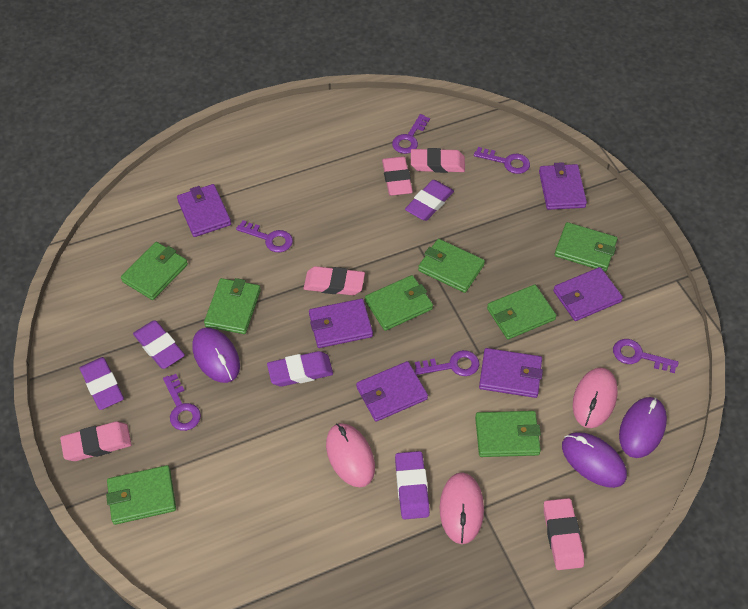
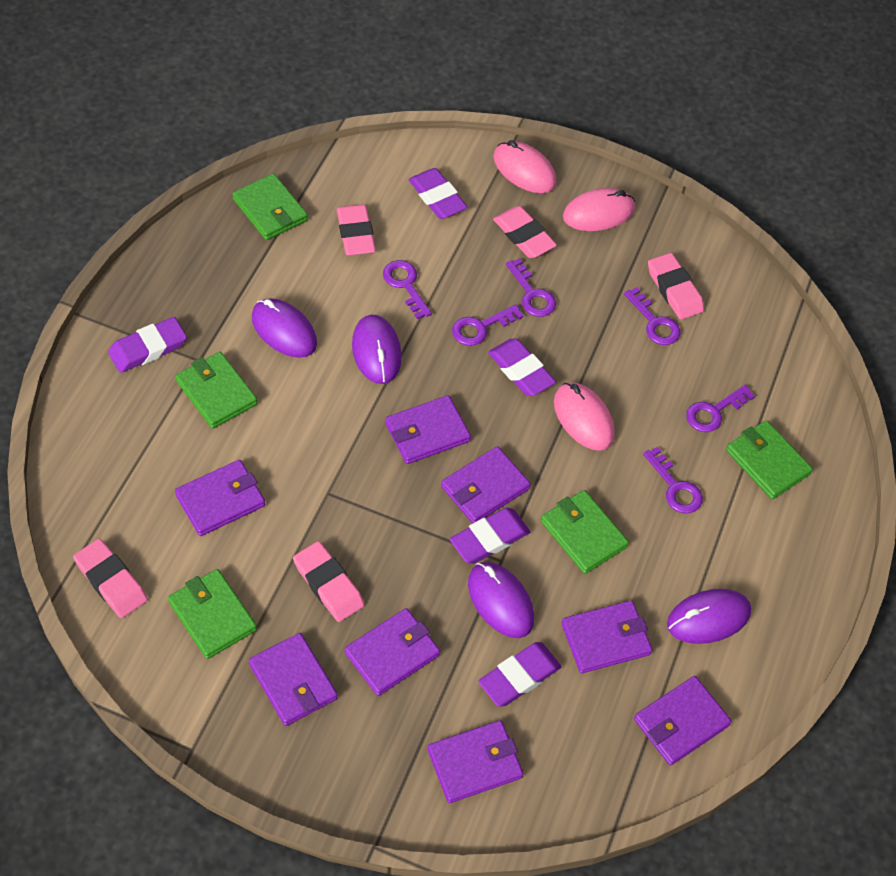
green wallet: [106,465,176,525] [121,242,188,300] [204,278,261,334] [365,275,433,331] [418,239,485,293] [475,411,541,457] [487,285,557,339] [555,222,618,272] = 8 -> [168,569,257,659] [175,352,258,429] [232,173,308,240] [541,490,629,574] [726,420,813,499] = 5
purple mouse: [192,328,240,383] [562,432,627,488] [619,397,667,458] = 3 -> [252,298,317,358] [352,315,402,384] [468,562,534,638] [667,589,751,644] = 4
purple wallet: [177,184,231,237] [309,299,373,348] [356,361,428,422] [479,348,543,398] [539,162,587,210] [553,267,623,321] = 6 -> [175,460,265,536] [249,633,338,726] [345,608,440,696] [385,395,471,464] [428,720,523,803] [441,446,531,523] [561,600,652,673] [634,676,732,765] = 8

